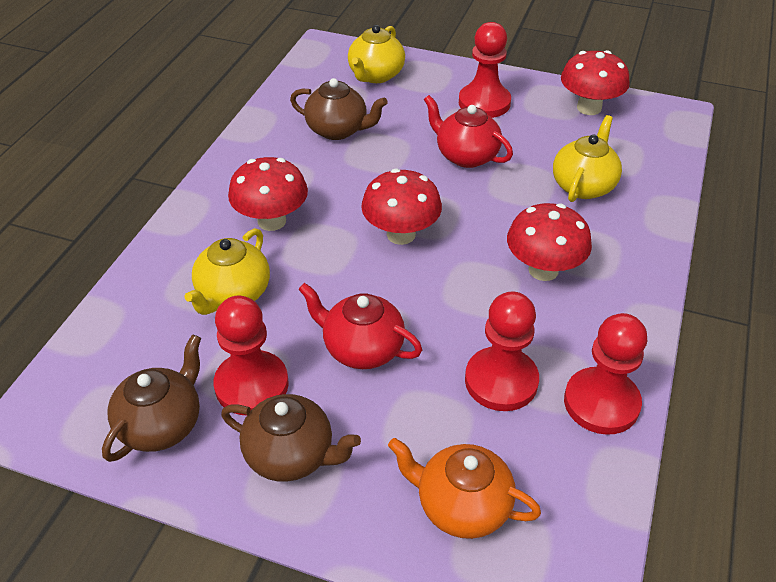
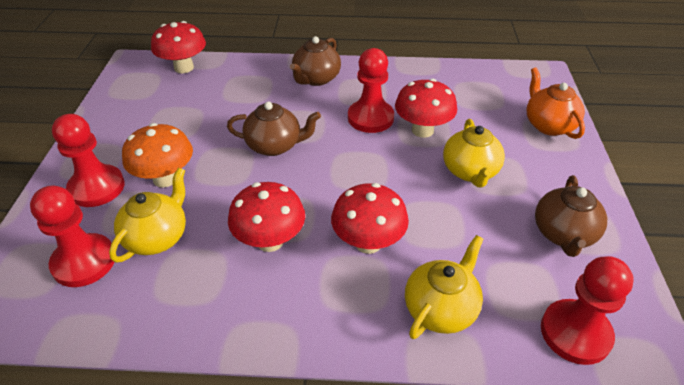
orange mushroom: none = 0 -> [122,123,193,188] = 1
red teapot: [298,283,422,369] [424,95,513,168] = 2 -> none = 0

